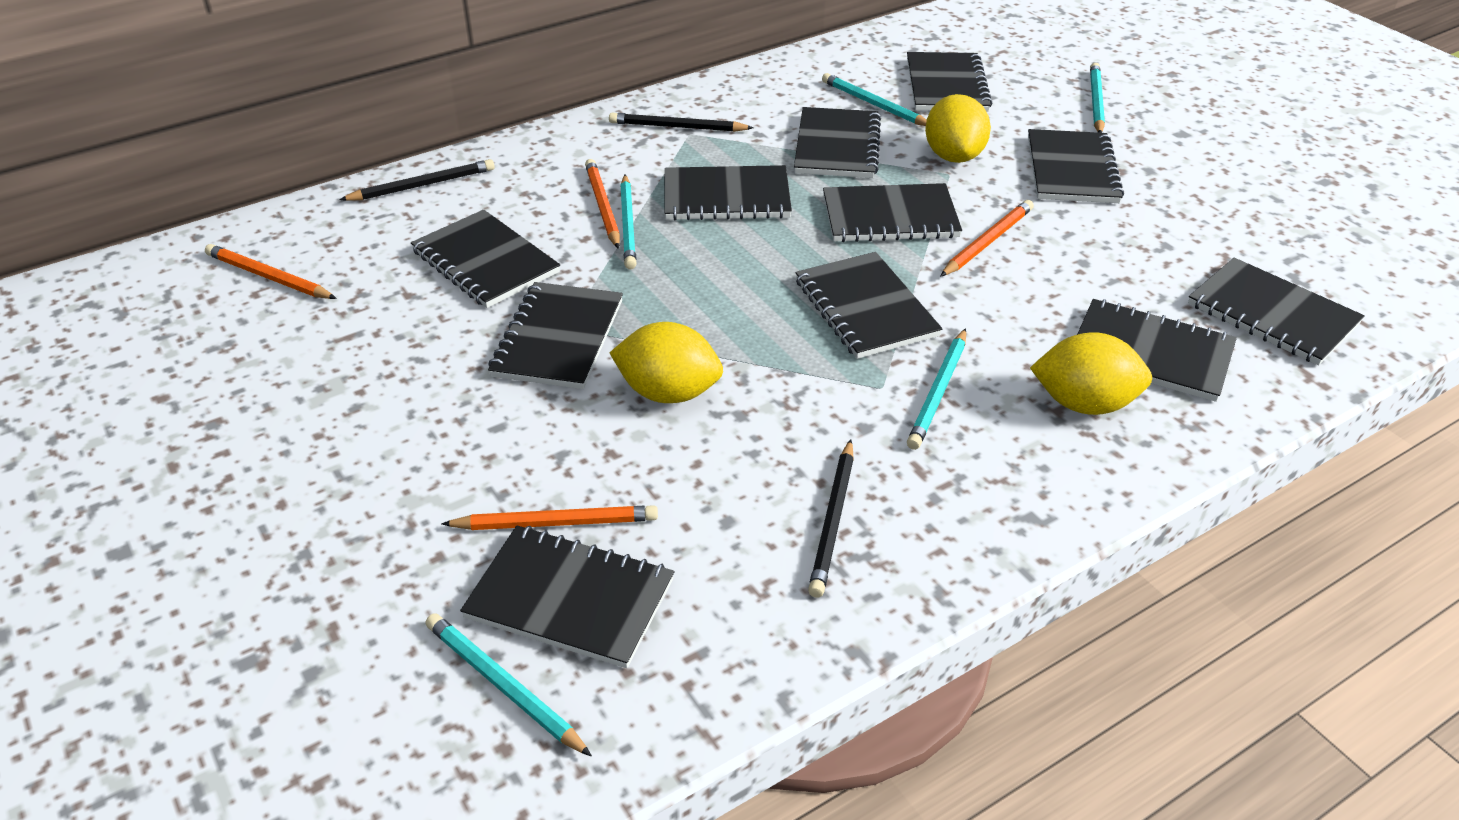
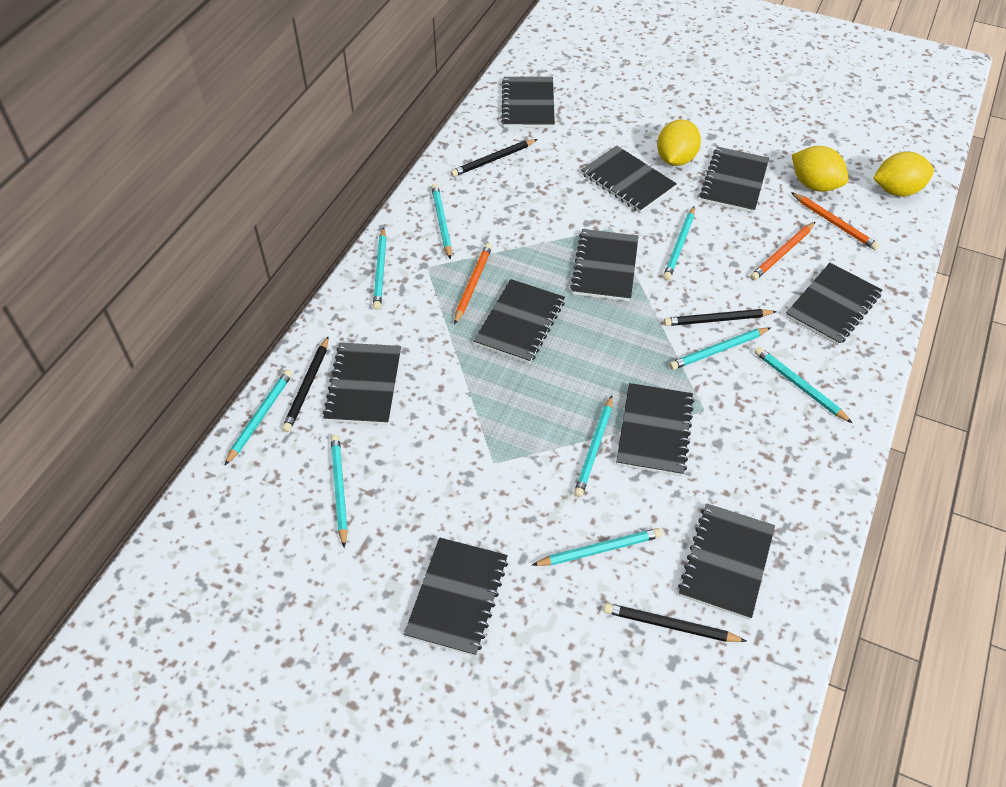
black notebook: [411,209,560,308] [460,526,674,668] [488,282,623,389] [664,165,792,220] [794,107,881,178] [795,252,942,359] [823,183,962,242] [907,52,992,112] [1028,129,1124,203] [1077,299,1237,402] [1188,258,1365,365] = 11 -> [322,343,401,425] [404,537,508,656] [474,279,565,364] [501,77,555,128] [570,229,638,301] [581,146,677,213] [616,383,694,476] [678,503,775,620] [699,147,769,213] [785,263,882,345] = 10
black pencil: [339,159,495,201] [609,113,753,132] [808,439,854,598] = 3 -> [282,336,329,432] [451,139,537,177] [604,603,747,642] [664,309,777,326] = 4
orange pencil: [205,244,337,299] [441,505,658,530] [585,159,620,249] [940,200,1034,277] = 4 -> [454,243,492,325] [750,222,815,281] [791,192,880,250] = 3
turquoise pencil: [425,613,592,756] [620,175,636,269] [822,73,926,126] [907,328,966,450] [1090,63,1105,133] = 5 -> [224,369,293,466] [331,435,348,548] [373,227,386,310] [431,184,452,259] [532,528,662,566] [574,396,613,498] [663,207,695,280] [669,327,771,370] [754,347,852,423] = 9

